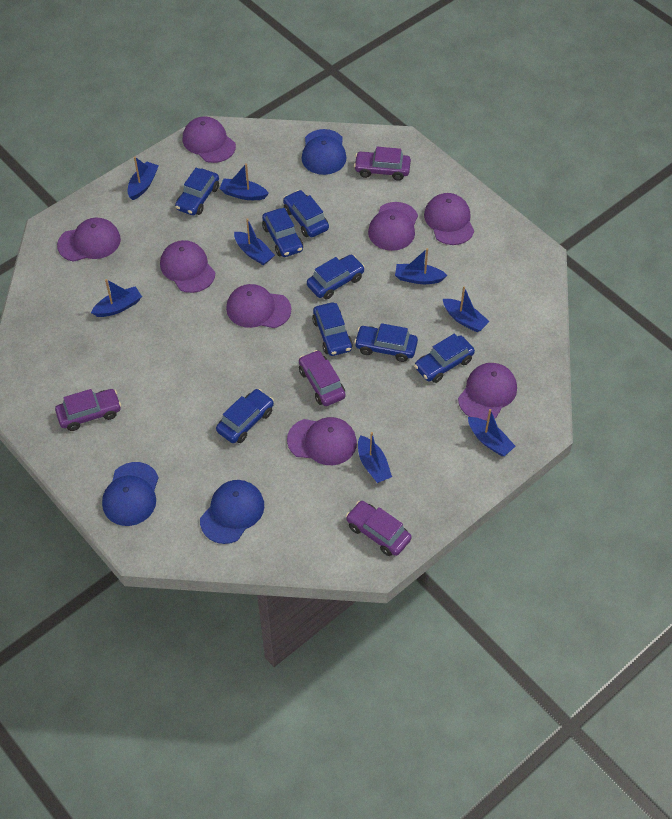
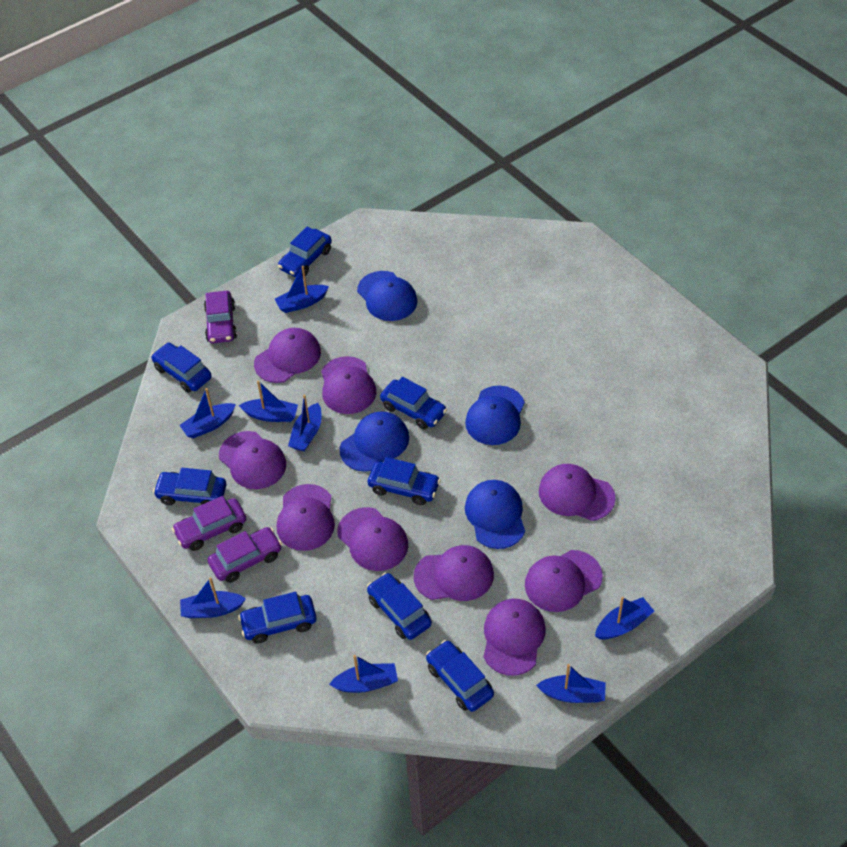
blue cap: [102,462,159,526] [200,480,264,544] [302,129,347,175] = 3 -> [340,411,409,472] [357,271,417,321] [465,385,525,445] [465,480,525,549] = 4
purple cap: [57,218,121,262] [160,240,215,293] [183,116,236,163] [226,284,291,328] [287,417,357,465] [368,202,418,251] [424,193,474,245] [458,363,517,421] = 8 -> [219,431,286,489] [254,328,321,383] [277,484,335,551] [321,356,376,414] [337,507,408,571] [414,545,494,601] [483,599,546,676] [525,550,603,612] [539,464,616,521] = 9
purple car: [55,389,121,431] [299,350,345,406] [346,501,412,556] [354,147,411,181] = 4 -> [172,496,246,551] [204,291,237,344] [208,527,282,583] = 3

